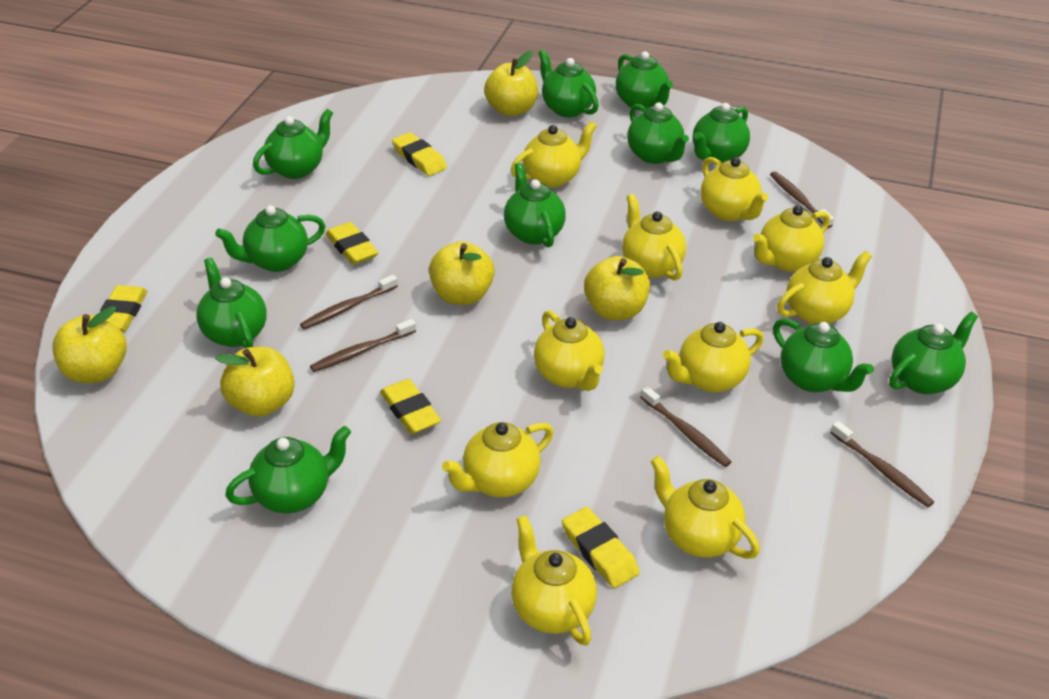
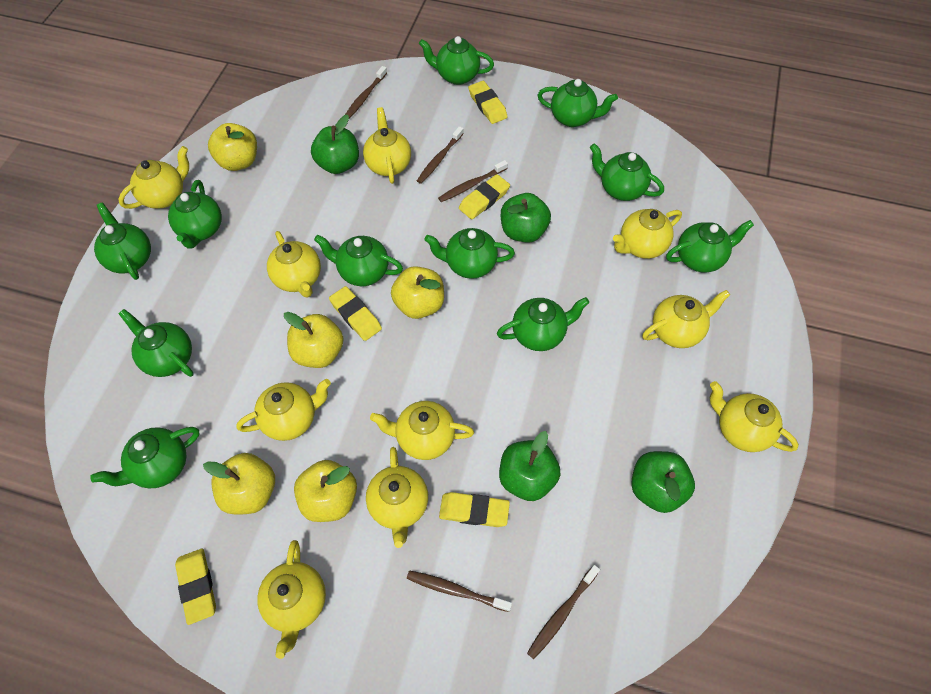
green apple: none = 0 -> [311,115,359,174] [499,431,560,501] [501,193,551,243] [631,451,695,513] = 4

